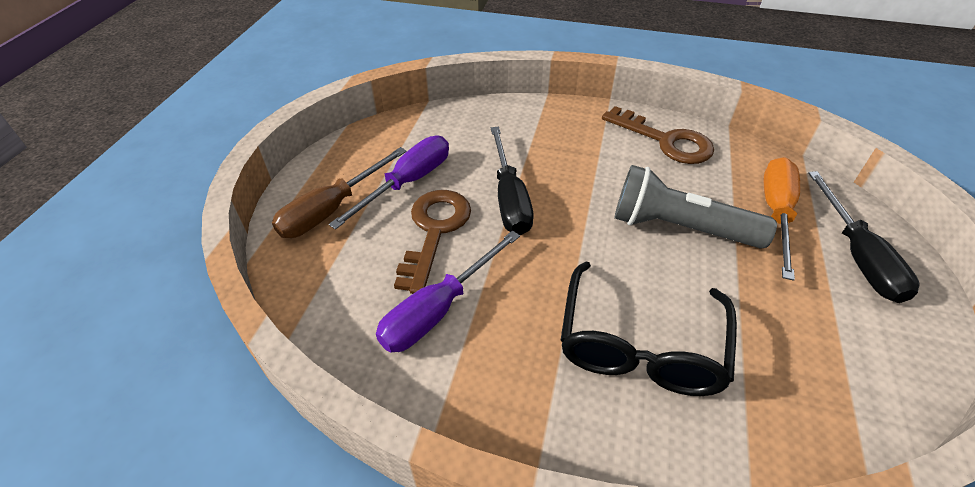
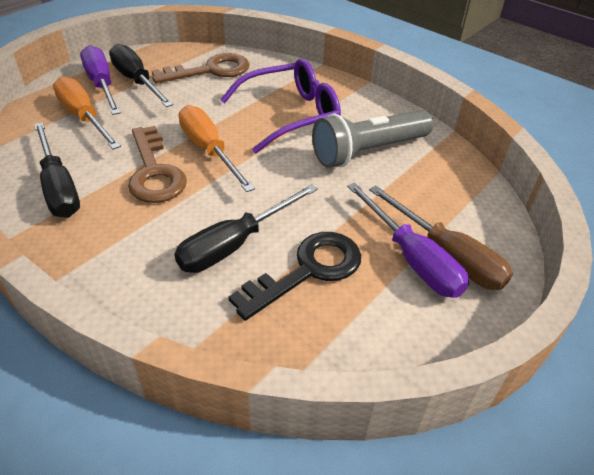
black glasses: [561,261,737,396] = 1 -> none = 0
black key: none = 0 -> [228,232,361,321] = 1
black screwdriver: [491,127,534,235] [808,171,919,303] = 2 -> [34,122,80,218] [109,44,173,107] [174,184,318,273] = 3
orange screwdriver: [764,157,800,281] = 1 -> [53,76,121,149] [178,105,255,192] = 2
purple glasses: none = 0 -> [220,58,341,154] = 1

